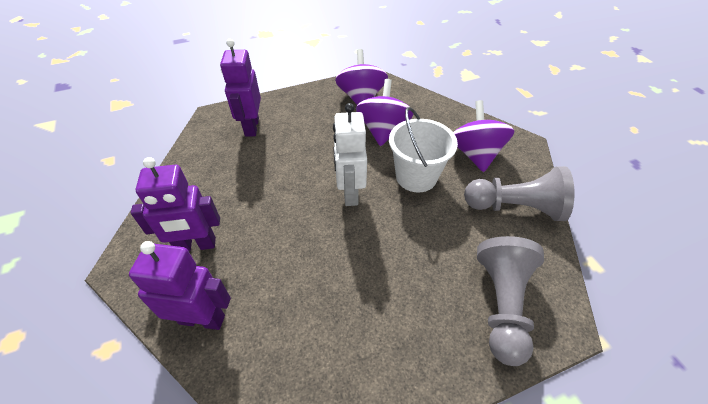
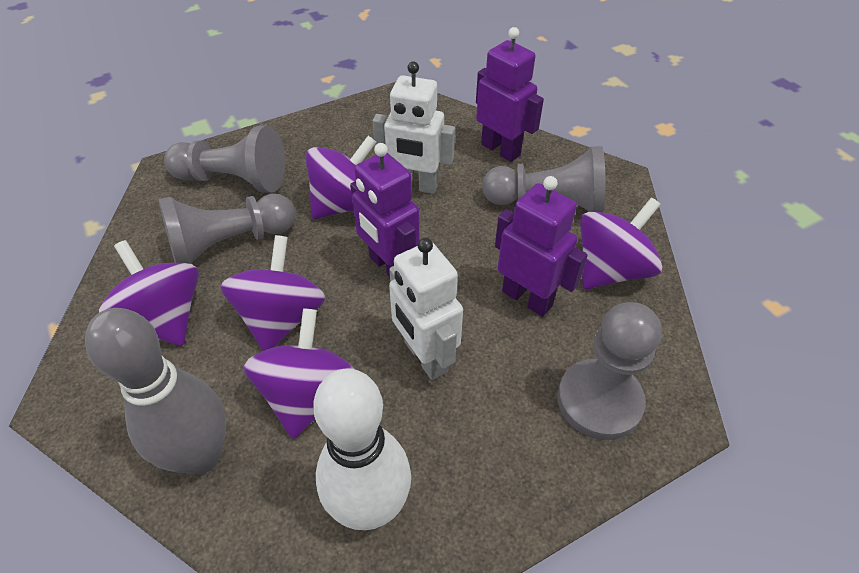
grey bowling pin: none = 0 -> [85,308,226,474] = 1
grey pawn: [464,166,575,221] [477,236,544,366] = 2 -> [159,194,296,264] [164,126,285,193] [482,146,605,212] [557,302,662,440] = 4
purple spinning top: [335,49,388,105] [356,79,413,146] [453,100,515,172] = 3 -> [99,240,199,346] [220,235,326,351] [244,308,354,439] [305,136,377,219] [580,198,662,289] = 5
white bowling pin: none = 0 -> [313,368,411,530] = 1
white bucket: [389,107,458,192] = 1 -> none = 0
white robot: [333,103,367,206] = 1 -> [373,61,455,194] [389,238,463,380] = 2

